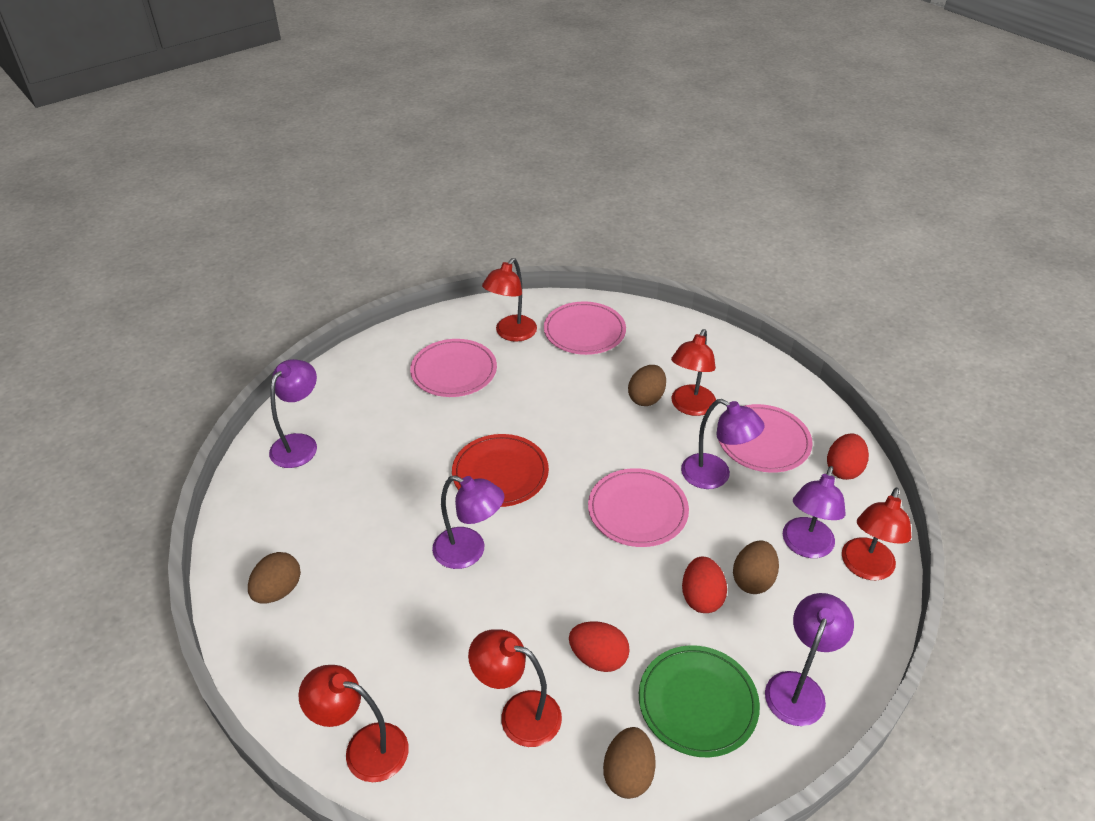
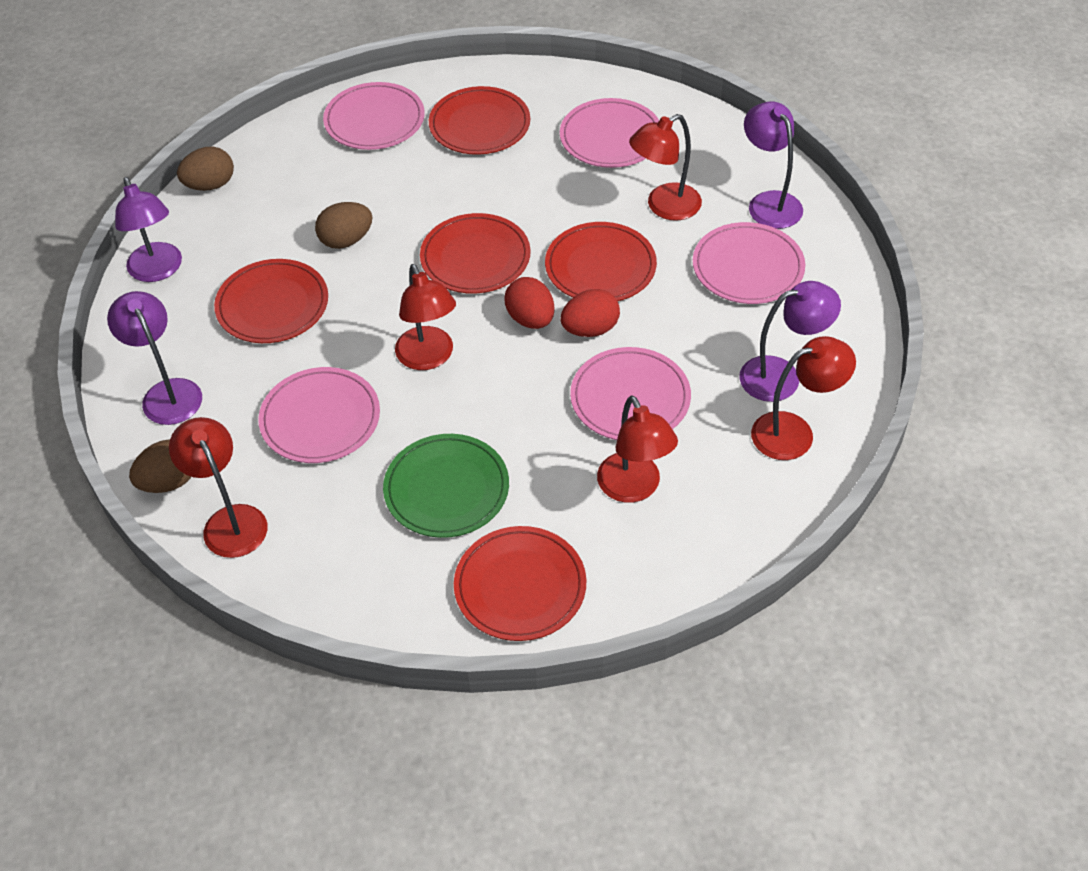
brown egg: [248,552,301,604] [603,727,656,799] [628,365,666,406] [733,540,779,594] = 4 -> [129,439,191,493] [177,147,234,191] [315,202,373,249] = 3
pink plate: [410,339,497,397] [544,301,626,355] [588,468,689,547] [719,404,813,473] = 4 -> [258,367,380,463] [323,82,425,150] [560,98,659,168] [570,347,691,440] [693,222,805,304] = 5
purple lamp: [269,359,317,468] [432,475,504,569] [681,399,765,489] [765,593,854,726] [783,466,846,558] = 5 -> [107,291,202,425] [115,177,182,282] [739,281,841,402] [744,101,803,229] = 4
red egg: [569,621,630,672] [682,557,727,613] [827,433,869,480] = 3 -> [505,277,554,329] [561,289,620,337] = 2
red plate: [452,434,549,507] = 1 -> [214,259,328,343] [420,213,531,294] [429,86,530,155] [454,526,586,641] [545,222,657,301] = 5

